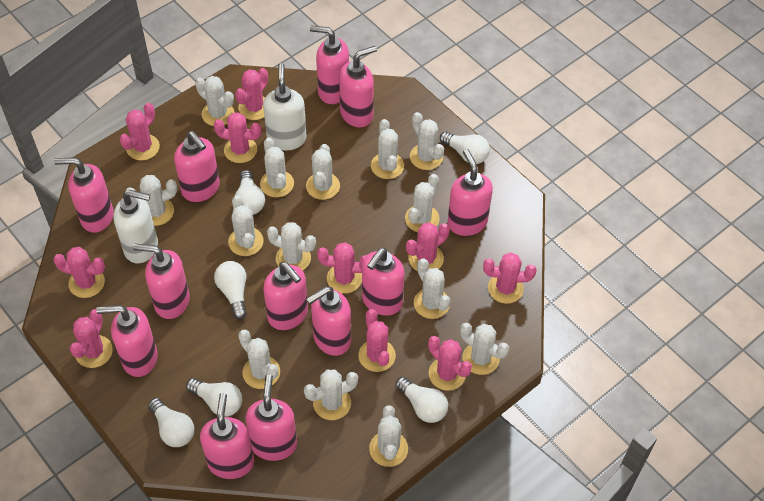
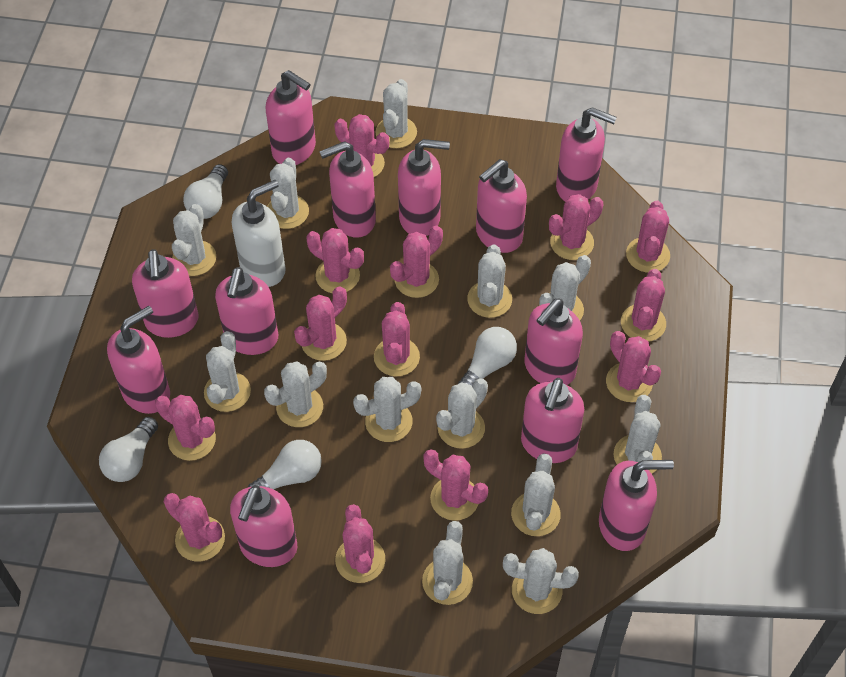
pink cactus: [53,247,105,298] [70,309,113,368] [119,103,160,161] [214,112,261,163] [235,68,268,120] [317,242,366,294] [358,309,396,372] [406,222,450,271] [428,336,472,391] [483,253,536,304] = 10 -> [155,395,216,461] [164,493,225,561] [294,286,347,361] [306,228,364,293] [334,114,389,177] [335,504,385,583] [374,302,420,377] [390,226,443,298] [423,449,488,521] [549,194,603,260] [606,331,661,402] [621,269,666,342] [626,201,670,273] = 13
white cactus: [125,175,177,226] [195,76,234,126] [228,195,264,256] [238,330,280,389] [260,137,294,198] [267,222,316,271] [304,370,358,420] [306,144,340,200] [369,405,408,467] [371,119,404,179] [405,174,440,232] [410,112,444,170] [414,258,450,319] [460,323,509,375] = 14 -> [172,204,216,276] [204,331,251,412] [264,361,327,427] [267,158,309,229] [353,377,421,442] [375,79,417,148] [422,521,473,605] [436,379,488,449] [467,244,512,318] [503,548,579,614] [511,453,561,536] [539,255,591,320] [613,395,662,474] = 13
white light bulb: [148,398,194,447] [186,378,242,417] [214,261,247,319] [235,170,265,215] [395,377,448,423] [440,132,490,164] = 6 -> [99,417,158,482] [183,164,228,219] [248,440,322,490] [458,327,517,387] = 4
white soap dispenser: [114,190,158,263] [263,63,306,151] = 2 -> [232,180,286,287] = 1

